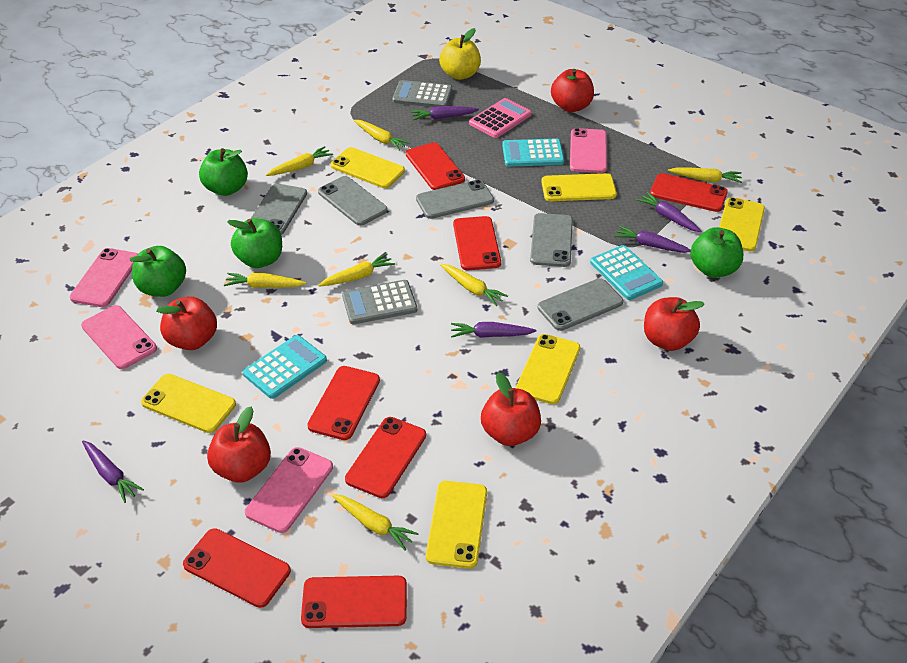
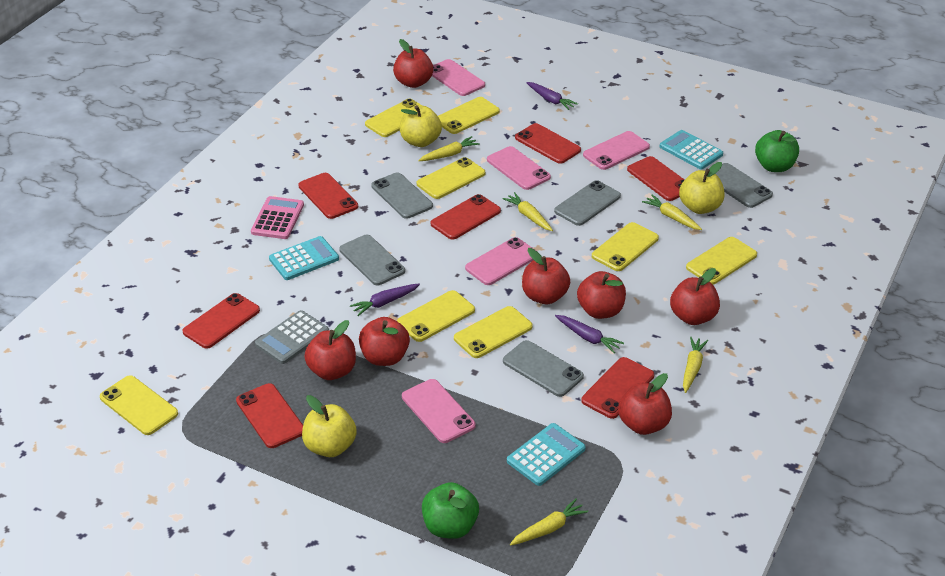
green apple: [130,246,186,297] [199,148,248,196] [227,218,282,268] [690,227,743,278] = 4 -> [422,482,479,539] [755,130,799,172] = 2
grey calculator: [342,280,417,324] [392,80,452,107] = 2 -> [255,310,329,364] = 1
pink phone: [70,248,138,307] [81,305,157,369] [245,447,333,533] [570,128,607,173] = 4 -> [402,379,475,443] [432,59,485,96] [465,237,538,285] [487,146,551,190] [583,131,650,170] = 5
purple carrot: [82,440,144,503] [411,106,479,121] [451,322,537,338] [614,226,691,253] [637,192,702,232] = 5 -> [350,284,420,316] [526,82,578,110] [555,315,624,353] = 3
red apple: [156,297,217,350] [207,407,271,483] [481,372,541,446] [551,69,594,112] [644,297,704,351] = 5 -> [304,320,356,380] [359,317,410,366] [393,39,433,88] [522,248,570,304] [577,271,626,319] [618,373,672,435] [670,268,720,325] = 7
yellow apple: [439,28,481,80] = 1 -> [302,395,357,457] [400,105,442,147] [679,162,724,214] = 3
yellow carrot: [224,273,306,288] [266,146,333,176] [318,253,395,287] [332,494,419,550] [354,120,410,151] [440,264,508,306] [668,168,742,183] = 7 -> [418,136,480,161] [502,192,553,231] [510,499,588,546] [642,195,702,230] [683,337,708,393] = 5
yellow phone: [141,374,236,433] [331,147,405,188] [426,481,487,569] [516,334,580,404] [541,173,617,201] [719,197,765,252] = 6 -> [100,375,178,435] [365,98,423,137] [397,290,475,342] [417,157,485,199] [438,97,500,134] [454,306,533,358] [592,222,659,271] [686,237,757,285] = 8

